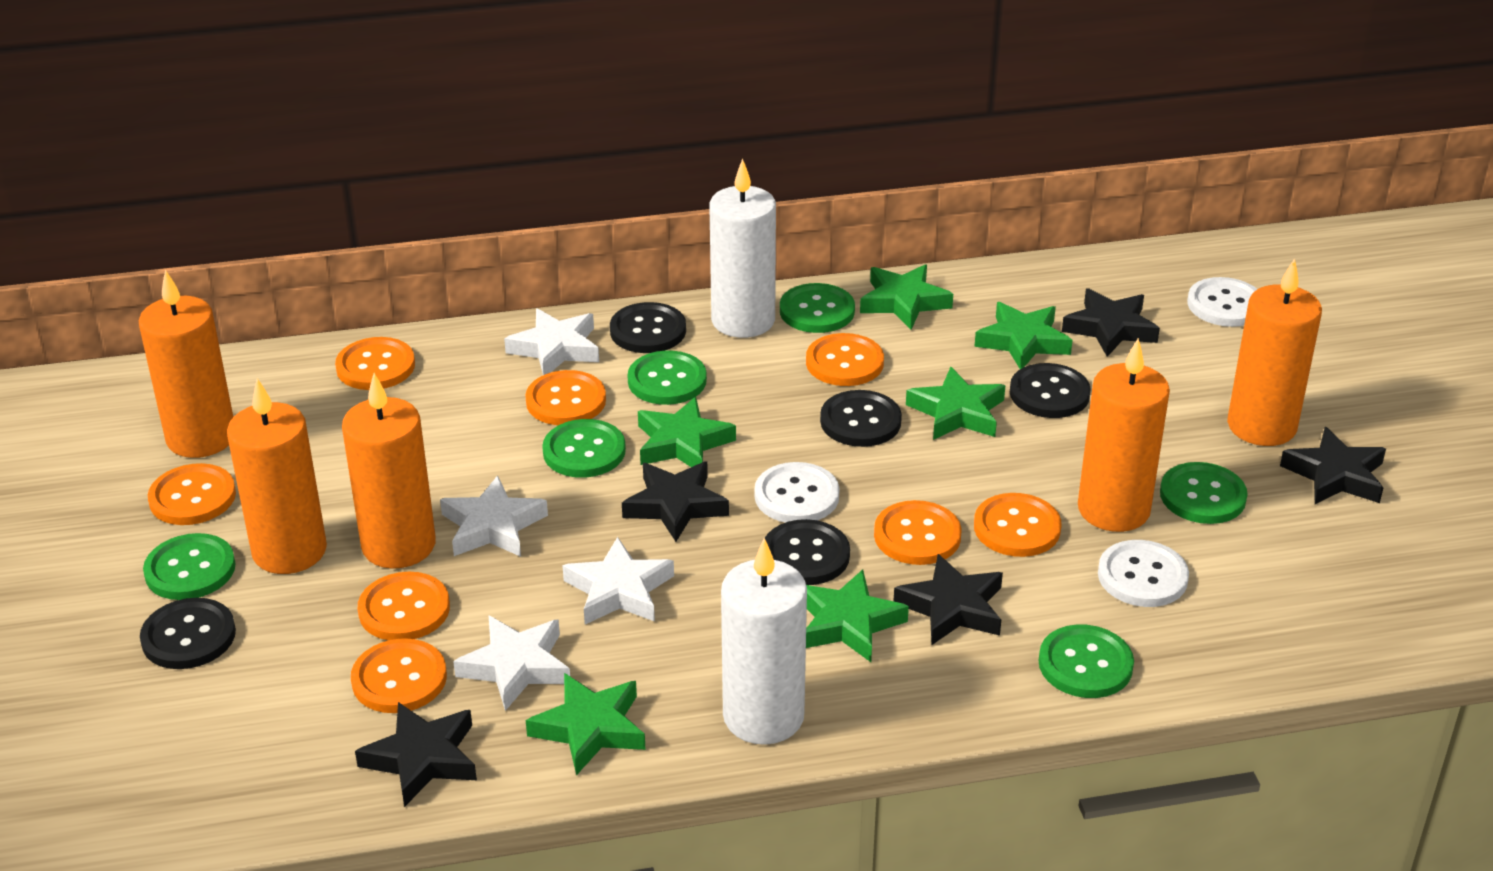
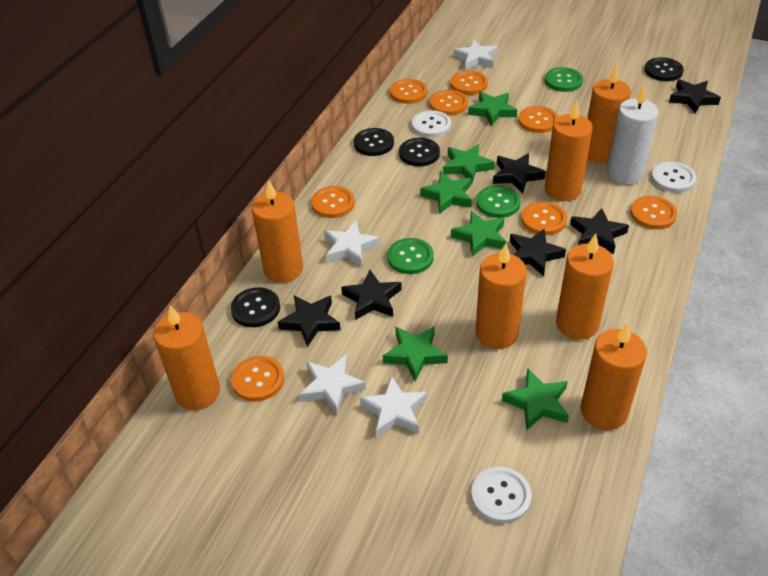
black button: [140,598,236,669] [610,302,686,353] [765,519,850,585] [820,390,902,447] [1010,363,1091,418] = 5 -> [231,288,280,327] [354,128,394,156] [399,138,440,166] [645,57,684,81] = 4
black star: [355,702,477,807] [622,461,729,542] [894,554,1003,645] [1062,288,1160,357] [1280,427,1386,504] = 5 -> [278,295,341,347] [341,270,402,320] [493,153,546,193] [510,229,566,276] [570,208,629,254] [669,79,721,114] = 6
green button: [143,533,236,600] [542,419,626,478] [627,350,707,405] [780,283,855,333] [1038,624,1134,698] [1160,462,1248,524] = 6 -> [387,238,434,274] [476,185,521,218] [545,67,583,92] = 3
orange candle: [139,270,233,458] [227,378,327,574] [342,373,436,569] [1078,338,1170,532] [1227,258,1322,446] = 5 -> [153,305,220,410] [252,180,303,283] [475,244,527,349] [545,101,593,201] [556,234,614,340] [581,323,647,430] [587,64,631,163] = 7
white candle: [710,158,776,338] [721,538,807,745] = 2 -> [607,84,658,185] = 1

